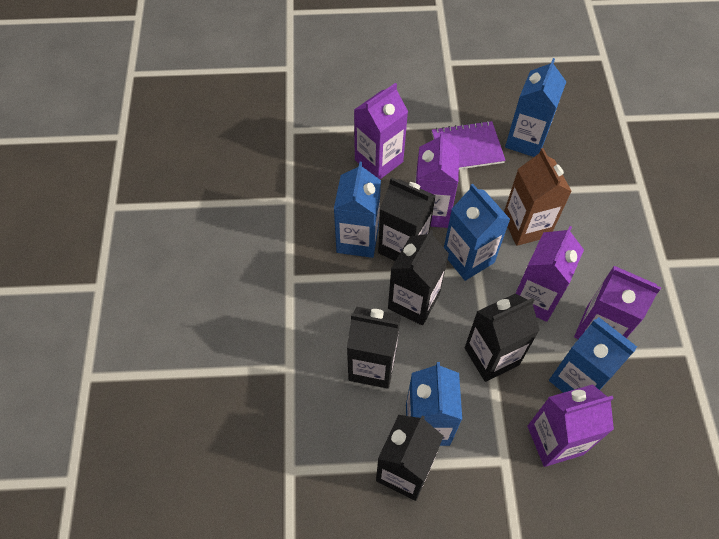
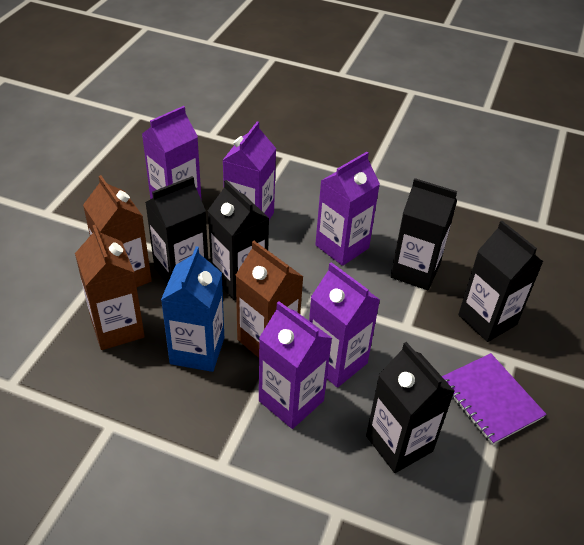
blue carton: [334,162,381,258] [406,362,462,446] [444,184,510,281] [505,58,566,157] [549,317,637,393] = 5 -> [161,246,224,372] = 1
brown carton: [504,148,572,246] = 1 -> [75,225,145,350] [83,175,152,287] [236,241,303,358] = 3

